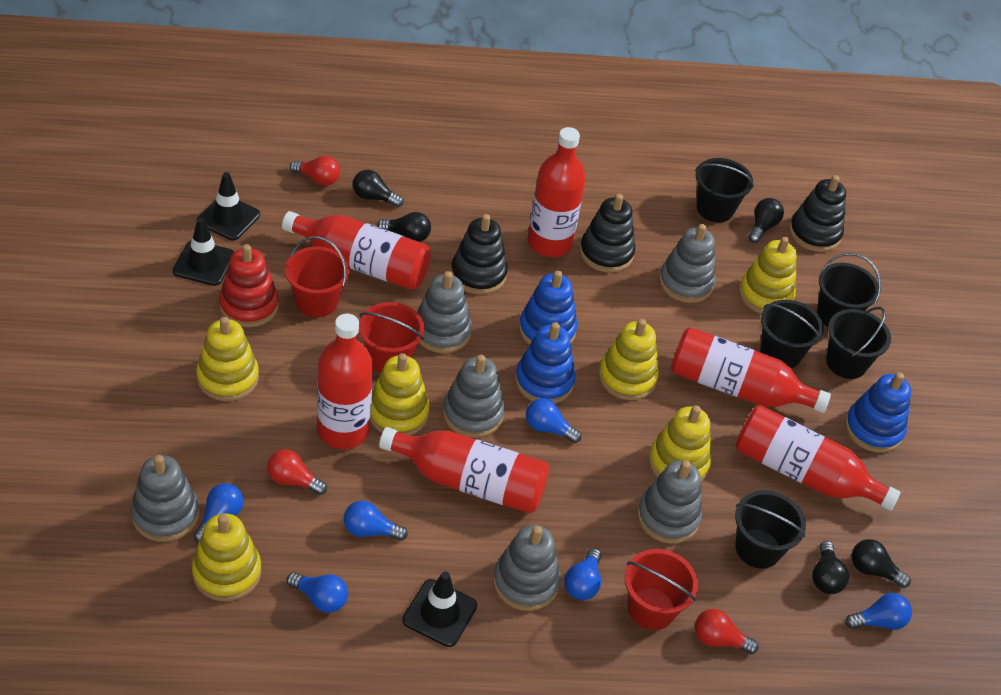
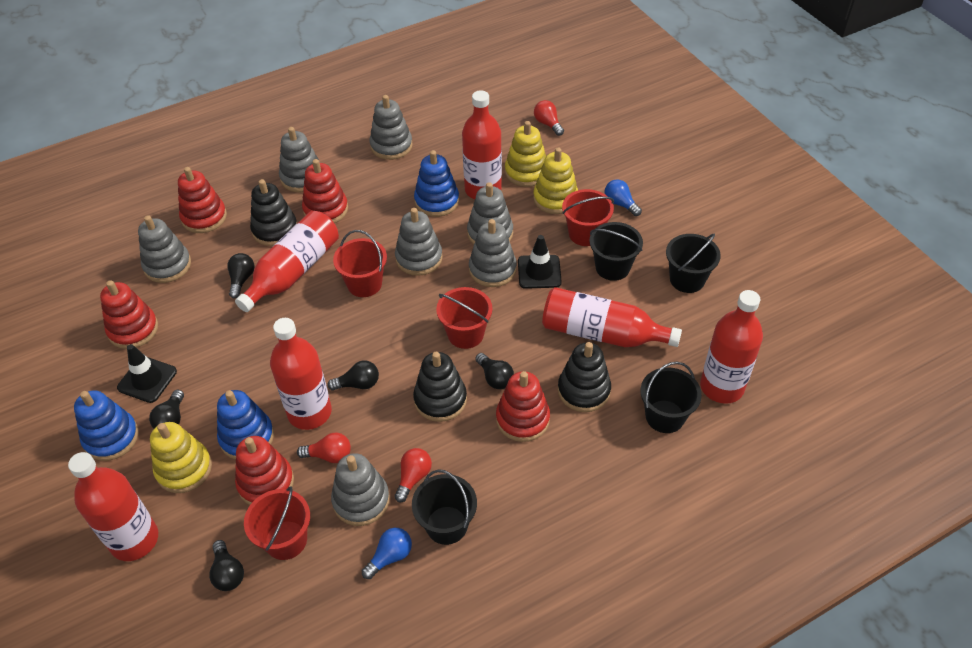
black bucket: [695,158,754,222] [735,490,806,569] [760,300,824,369] [817,253,881,327] [826,307,891,379] = 5 -> [412,469,477,545] [589,222,643,281] [641,362,702,433] [666,234,721,293] = 4
black traffic cone: [173,218,234,286] [197,172,260,240] [402,571,477,647] = 3 -> [117,344,177,403] [518,235,562,289] = 2
blue light bulb: [193,483,243,543] [287,572,348,613] [344,501,408,541] [526,398,581,443] [564,548,601,600] [845,593,912,630] = 6 -> [362,528,412,579] [604,179,642,216] = 2
grey stacking toy: [131,455,200,542] [417,271,472,353] [443,355,505,438] [493,525,561,611] [637,460,702,544] [659,224,716,303] = 6 -> [138,215,191,283] [279,127,320,192] [331,453,390,526] [370,95,413,160] [395,208,443,276] [467,182,513,245] [469,219,517,287] = 7
red bucket: [285,236,349,318] [359,302,425,373] [625,549,698,630] = 3 -> [244,486,310,560] [333,230,387,297] [436,287,493,349] [562,189,614,246] = 4
red stacking toy: [219,244,279,327] = 1 -> [100,280,158,349] [178,167,227,233] [235,436,294,505] [302,159,348,223] [496,371,550,442] = 5
yellow stacking toy: [192,513,261,601] [196,317,259,401] [370,353,430,435] [599,319,659,400] [648,405,711,482] [739,237,797,314] = 6 -> [150,422,212,493] [505,121,546,187] [533,148,578,214] = 3

